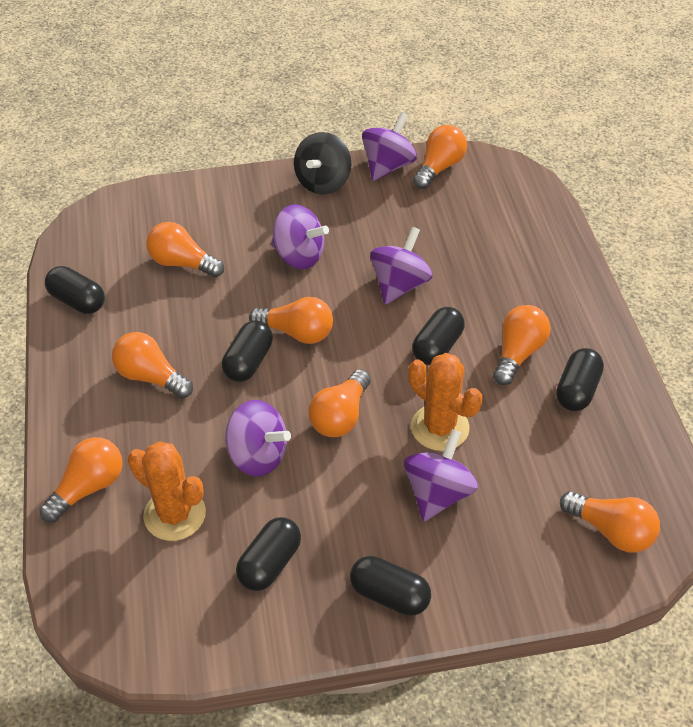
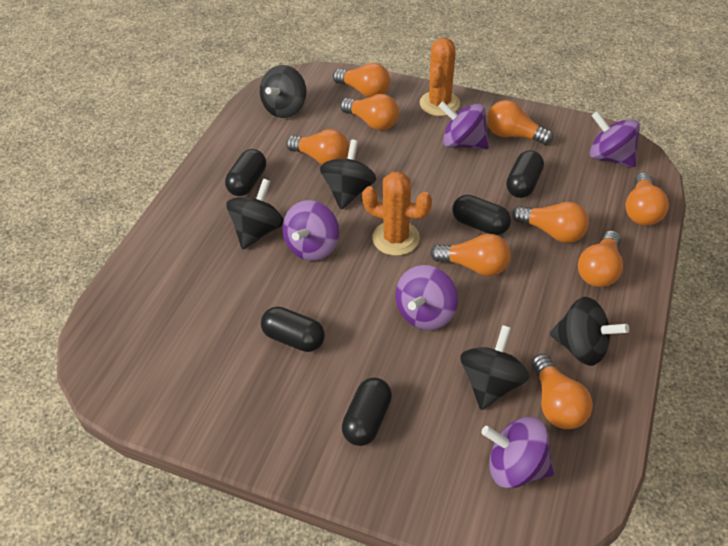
black capsule: [45,266,105,314] [222,321,273,382] [236,517,301,591] [350,556,431,616] [412,307,465,365] [556,348,604,411] = 6 -> [225,149,266,196] [261,306,325,352] [342,377,392,446] [453,195,511,235] [506,150,544,198] = 5
black spinning top: [294,132,351,194] = 1 -> [226,179,284,249] [260,65,307,118] [320,140,376,210] [460,325,530,410] [550,297,629,366] = 5
orange light bulb: [39,437,123,522] [112,332,193,398] [146,222,224,278] [249,297,333,344] [308,369,371,437] [413,125,467,189] [493,305,550,385] [560,491,660,553] = 8 -> [286,129,349,165] [333,63,390,98] [340,94,399,130] [430,234,511,276] [487,100,553,145] [512,202,589,243] [532,354,593,429] [578,230,623,287] [625,172,669,226] = 9

